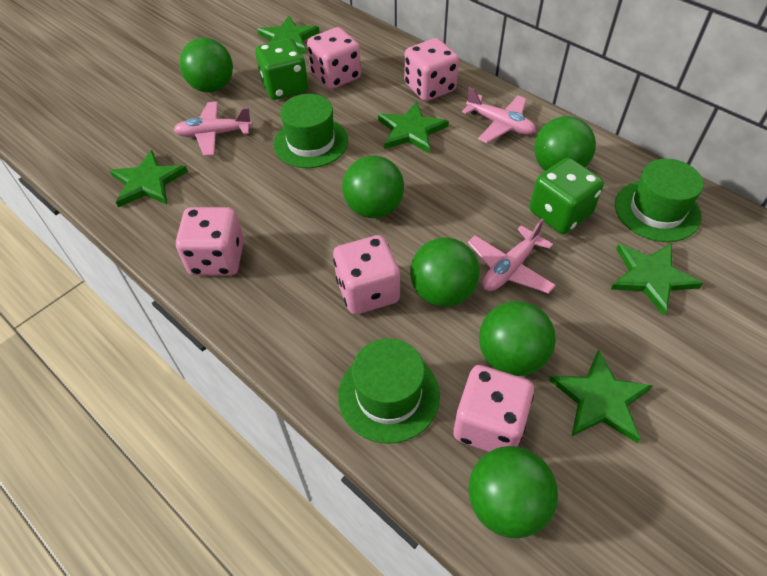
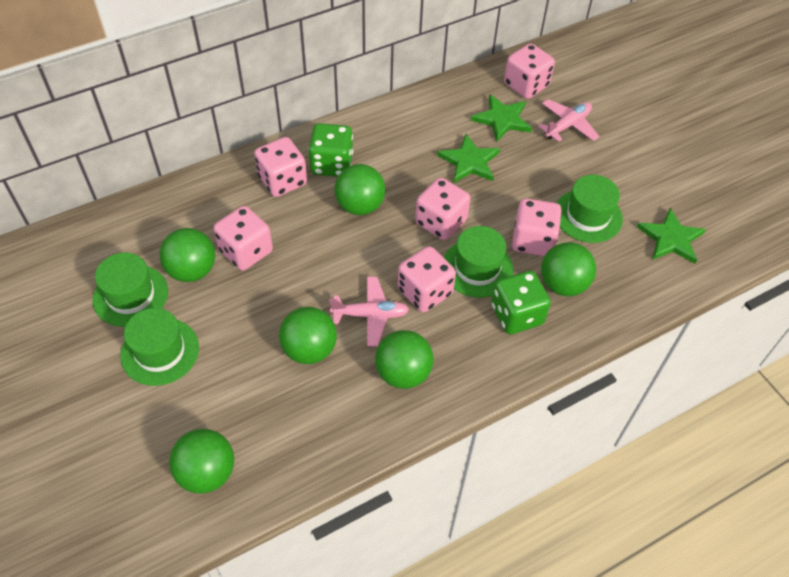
green hat: [274,94,348,168] [338,338,440,444] [615,159,704,242] = 3 -> [93,252,168,327] [120,308,199,386] [444,226,513,298] [557,175,623,243] = 4
green star: [110,150,188,208] [257,16,319,54] [378,102,449,154] [549,349,653,443] [611,243,703,316] = 5 -> [437,134,500,183] [471,94,532,141] [637,208,706,264] = 3
pink dice: [176,207,244,275] [307,27,361,89] [333,235,400,314] [404,38,459,101] [454,365,534,452] = 5 -> [213,206,273,271] [254,137,307,197] [398,246,456,313] [415,178,471,240] [504,43,555,99] [512,198,562,256] = 6
pink plane: [174,101,253,156] [462,87,536,143] [468,219,556,294] = 3 -> [329,277,409,346] [538,99,600,142] = 2

